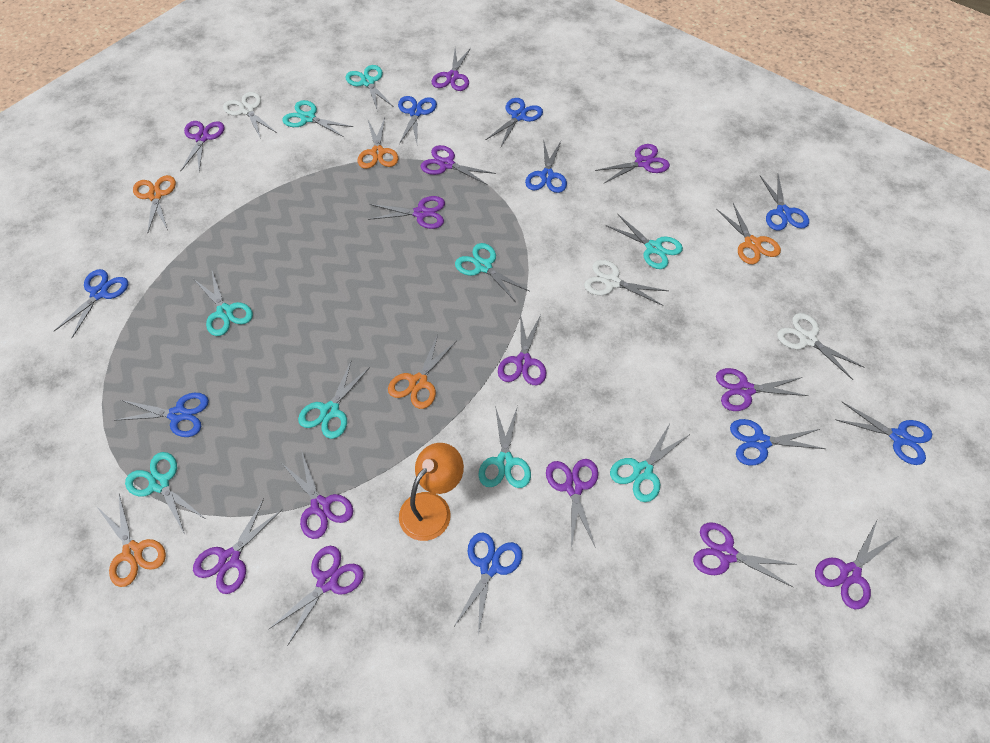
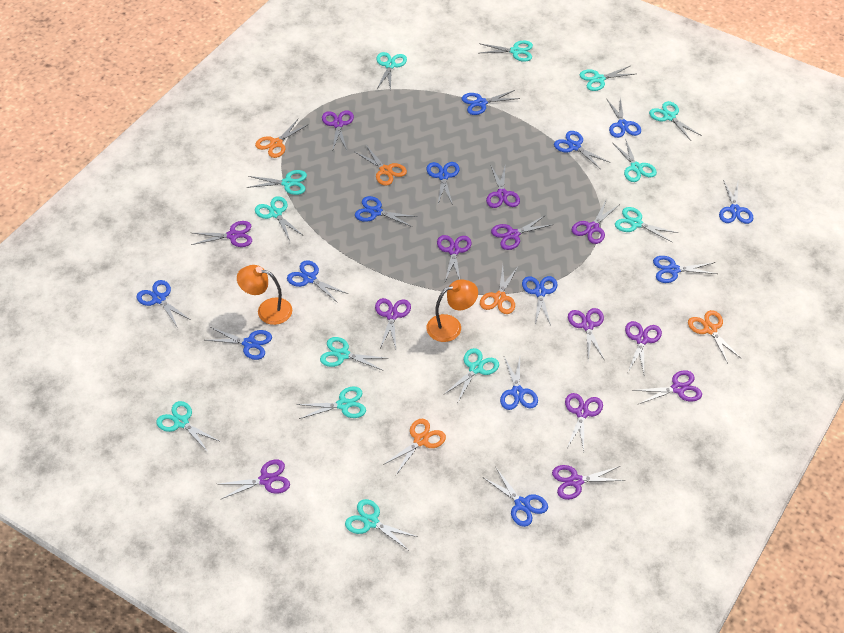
blue scissors: [54,269,128,339] [114,393,209,437] [398,96,437,144] [454,532,522,635] [486,98,543,147] [525,139,567,193] [730,419,826,466] [760,175,809,231] [835,402,932,465] = 9 -> [137,280,191,328] [206,327,272,360] [287,260,348,303] [355,196,418,227] [427,162,460,205] [462,90,520,115] [482,468,548,527] [500,357,538,410] [522,276,558,325] [554,131,609,169] [607,97,641,138] [653,256,717,283] [719,180,753,224] = 13
orange lamp: [399,443,464,541] = 1 -> [237,265,292,325] [427,279,478,342] = 2
turquoise scissors: [125,452,204,533] [194,271,253,336] [282,100,354,137] [298,359,370,439] [346,65,394,111] [455,243,530,301] [479,406,531,488] [605,214,683,269] [610,422,689,502] = 9 -> [156,401,221,452] [247,170,307,195] [255,196,304,241] [296,386,366,419] [320,337,388,371] [345,499,418,550] [376,52,407,90] [444,348,499,402] [479,41,533,62] [579,66,634,91] [612,138,657,182] [615,207,678,243] [649,101,702,141] = 13
white scissors: [223,92,277,139] [584,260,668,306] [777,313,865,380] = 3 -> none = 0

